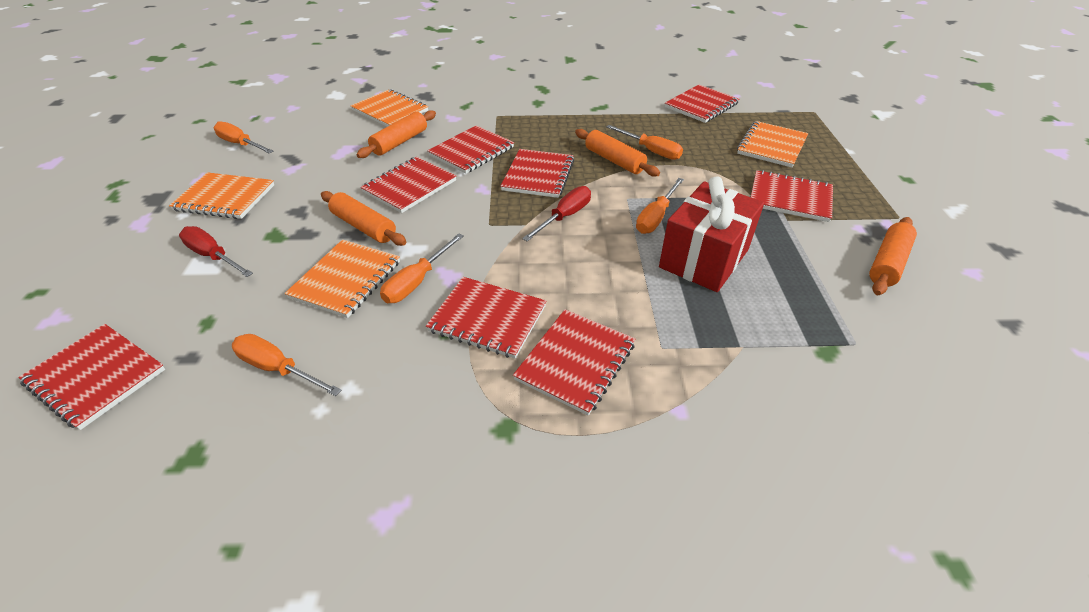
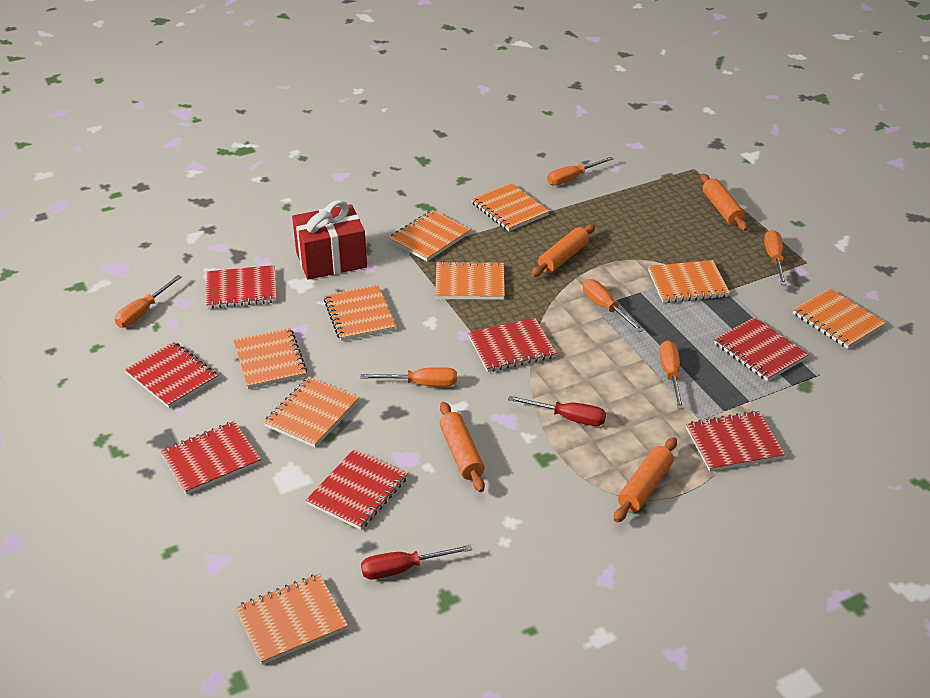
orange notebook: [169,172,274,219] [285,240,400,318] [351,89,428,127] [737,121,808,167] = 4 -> [233,328,307,389] [235,574,348,665] [264,377,359,448] [324,285,396,341] [389,210,471,261] [435,261,505,300] [471,183,549,231] [648,260,730,303] [793,288,886,349] = 9
orange screwdriver: [214,121,274,153] [232,334,341,396] [380,233,464,303] [606,125,683,160] [636,178,684,234] = 5 -> [115,275,182,328] [360,367,457,387] [547,157,614,186] [583,279,644,332] [659,341,684,409] [764,230,787,285] = 6
red notebook: [18,324,165,430] [361,157,456,213] [426,277,546,359] [427,125,514,174] [501,149,574,198] [513,309,635,416] [665,85,739,123] [751,170,833,222] = 8 -> [124,342,218,408] [161,421,261,494] [206,265,277,309] [306,449,408,530] [468,318,556,372] [686,411,785,472] [714,317,809,381] = 7

